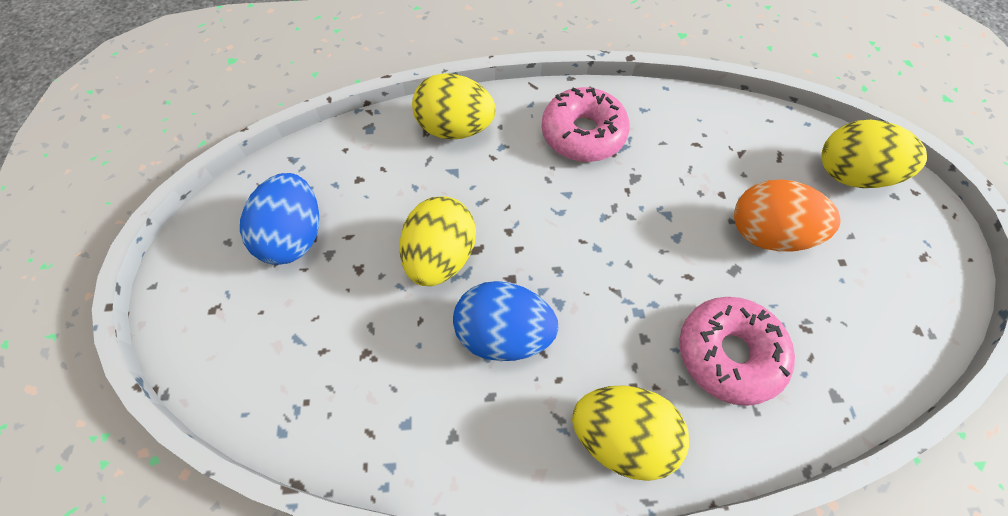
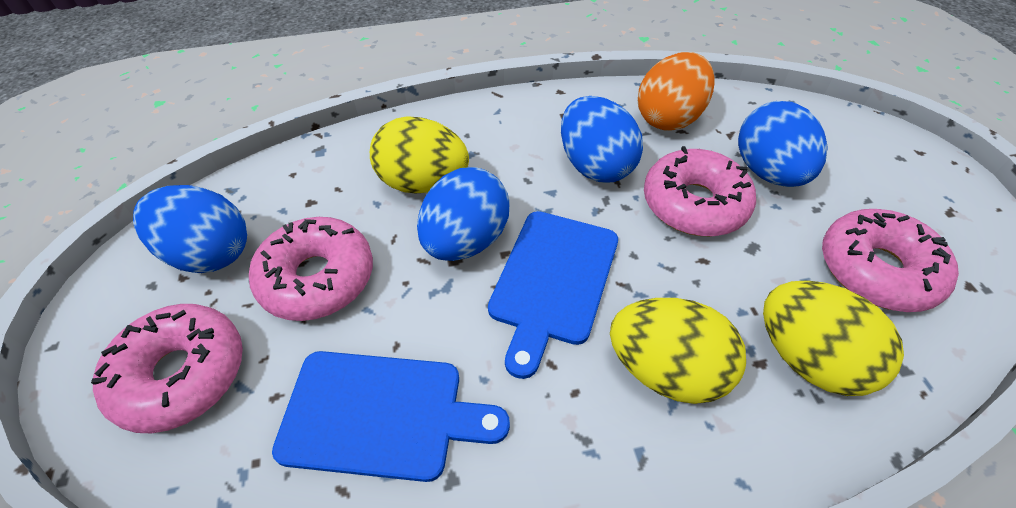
blue cutting board: none = 0 -> [272,351,510,482] [488,211,618,379] = 2
blue egg: [240,173,319,265] [453,281,559,361] = 2 -> [133,185,247,273] [417,167,510,261] [561,96,643,183] [738,101,828,187] = 4
pink donut: [542,87,630,162] [679,297,795,406] = 2 -> [91,304,243,433] [249,217,373,321] [644,146,756,236] [822,209,959,312] = 4
yellow egg: [399,196,476,286] [412,73,496,140] [572,385,689,481] [821,120,927,188] = 4 -> [370,116,469,194] [610,298,746,404] [763,280,904,396] = 3

